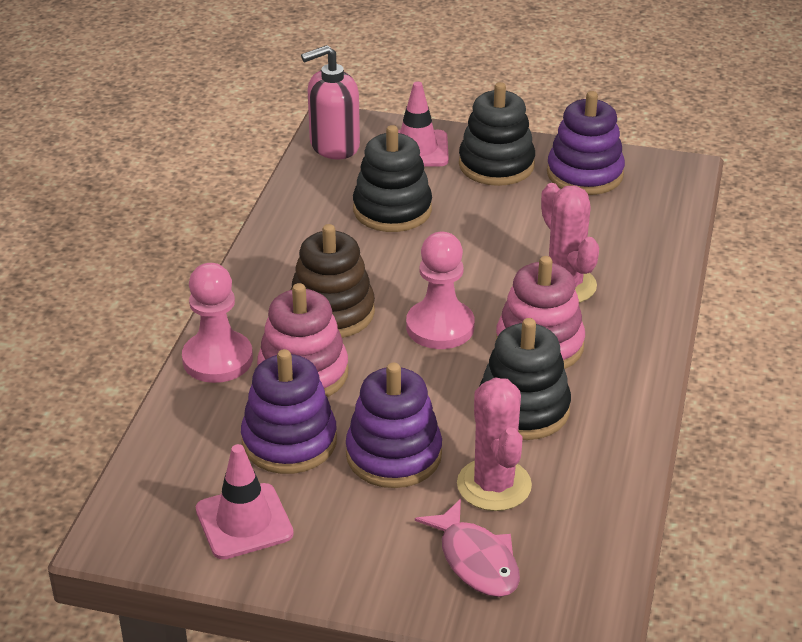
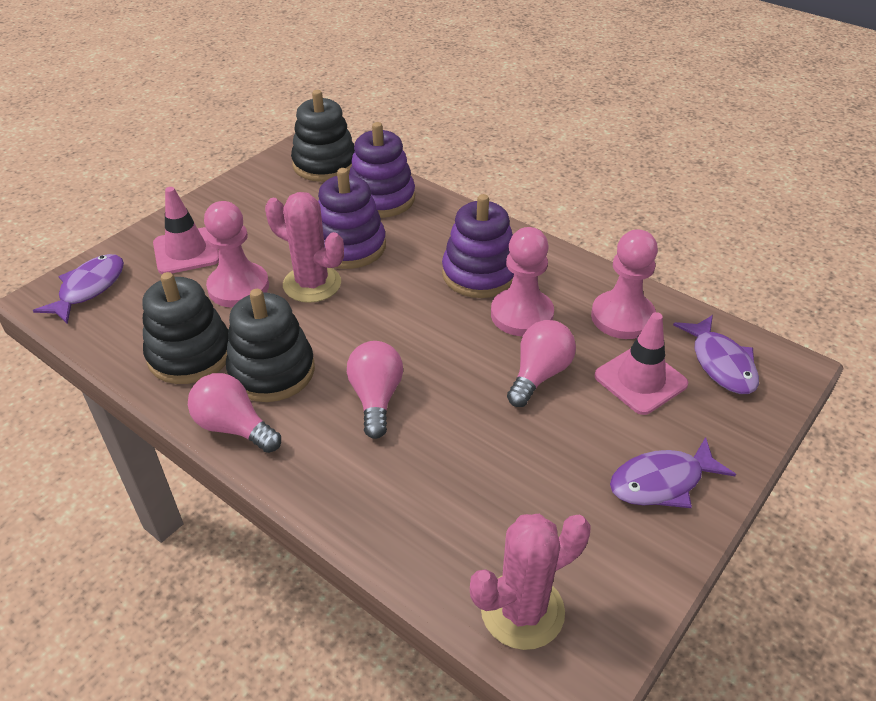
brown stacking toy: [291,224,375,338] = 1 -> none = 0
pink fish: [415,499,520,597] = 1 -> none = 0
pink light bulb: none = 0 -> [188,373,281,453] [347,341,403,439] [507,320,576,407] = 3
pink pawn: [182,263,253,383] [406,232,475,349] = 2 -> [204,201,269,308] [491,227,554,336] [591,230,658,339] = 3
pink soap dispenser: [301,45,360,159] = 1 -> none = 0
pink stacking toy: [257,283,348,397] [496,256,585,369] = 2 -> none = 0
purple fish: none = 0 -> [33,254,124,324] [610,437,736,508] [673,315,759,394] = 3

